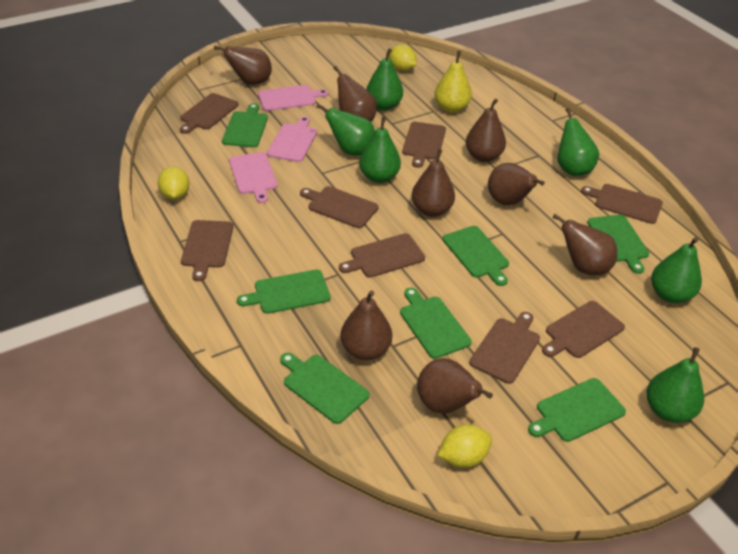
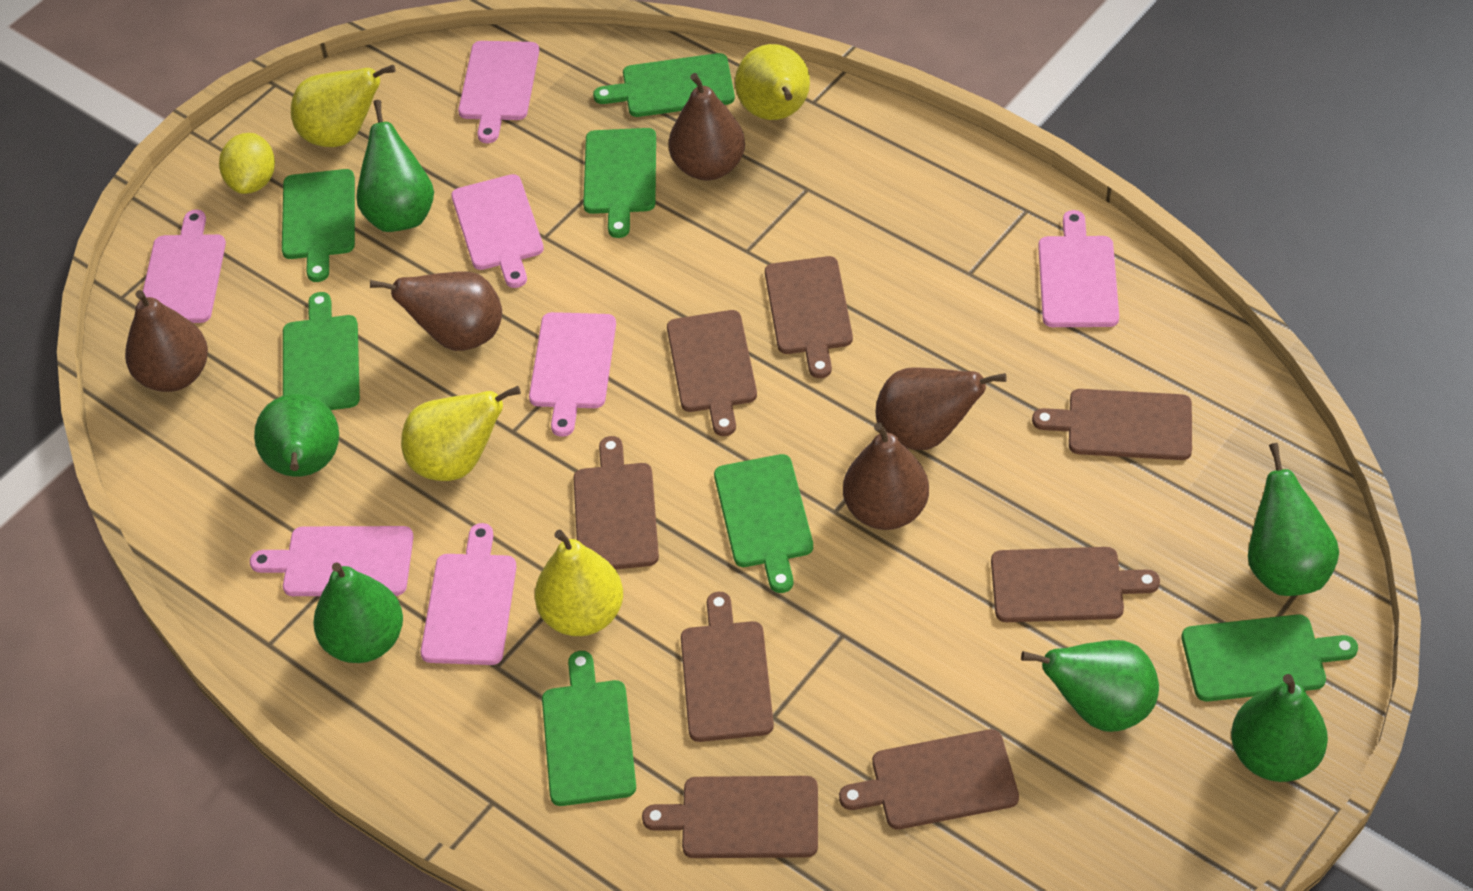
brown pear: [214,45,272,85] [333,66,377,122] [340,290,392,360] [412,149,455,217] [417,358,493,414] [466,99,506,162] [488,163,545,206] [553,214,617,275] = 8 -> [125,290,208,392] [370,271,502,351] [669,73,745,180] [843,422,929,530] [876,367,1007,450] = 5
pink cutting board: [229,152,278,203] [258,85,328,111] [267,116,317,162] = 3 -> [143,210,226,323] [250,526,414,596] [421,523,516,665] [451,174,544,288] [458,41,539,143] [529,312,616,437] [1038,210,1119,327] = 7
yellow lemon: [158,166,190,200] [389,44,417,71] [438,424,492,468] = 3 -> [219,133,275,194] = 1
yellow pear: [434,51,472,113] = 1 -> [291,65,396,147] [401,386,521,481] [535,530,623,636] [735,44,810,120] = 4

